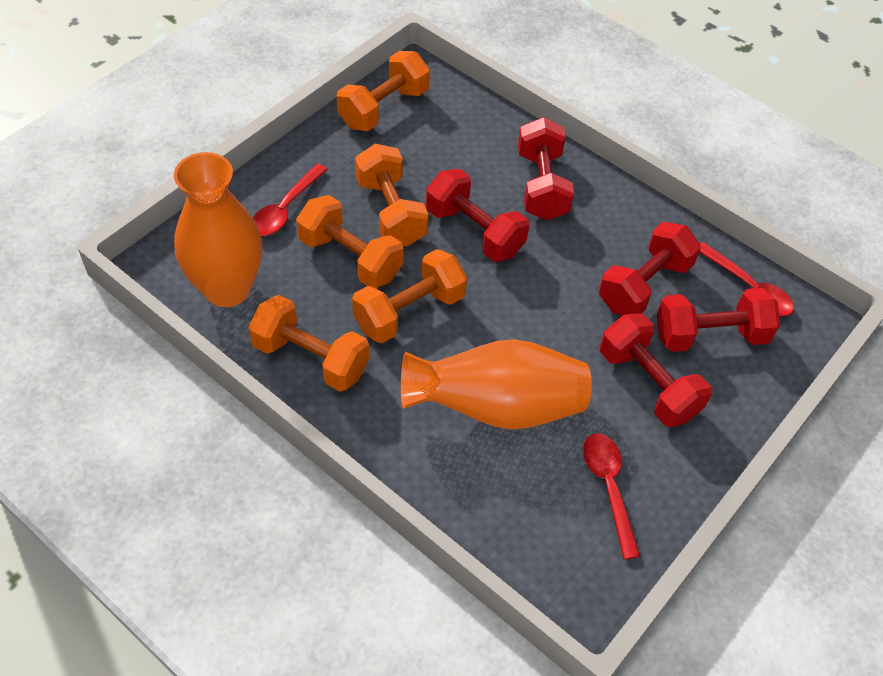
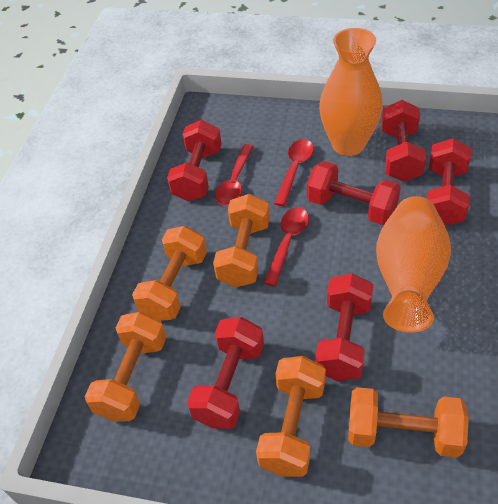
red dumbbell: [426,169,529,262] [518,117,574,220] [599,222,701,316] [600,313,712,427] [657,288,780,352] = 5 -> [167,120,221,202] [187,317,264,429] [307,161,401,225] [315,273,373,381] [381,100,426,182] [427,138,471,226] = 6

